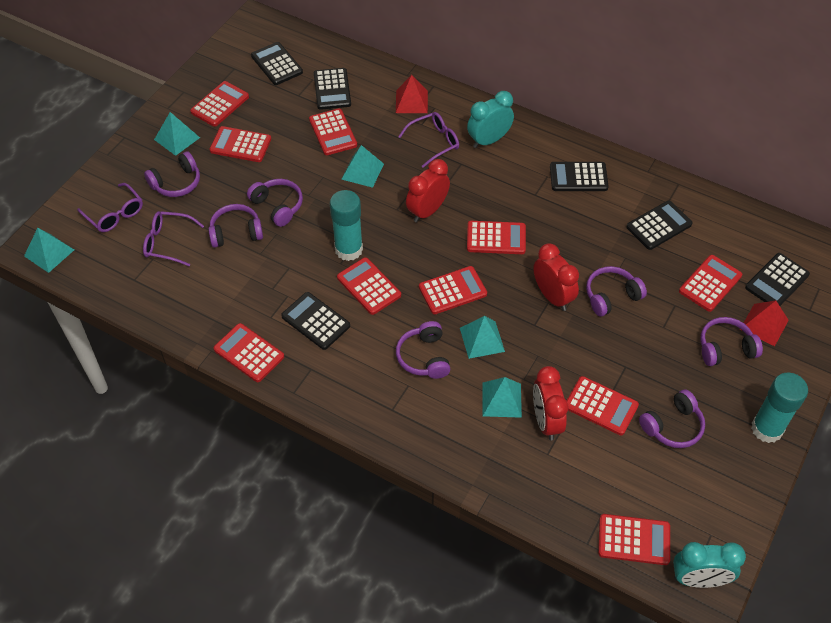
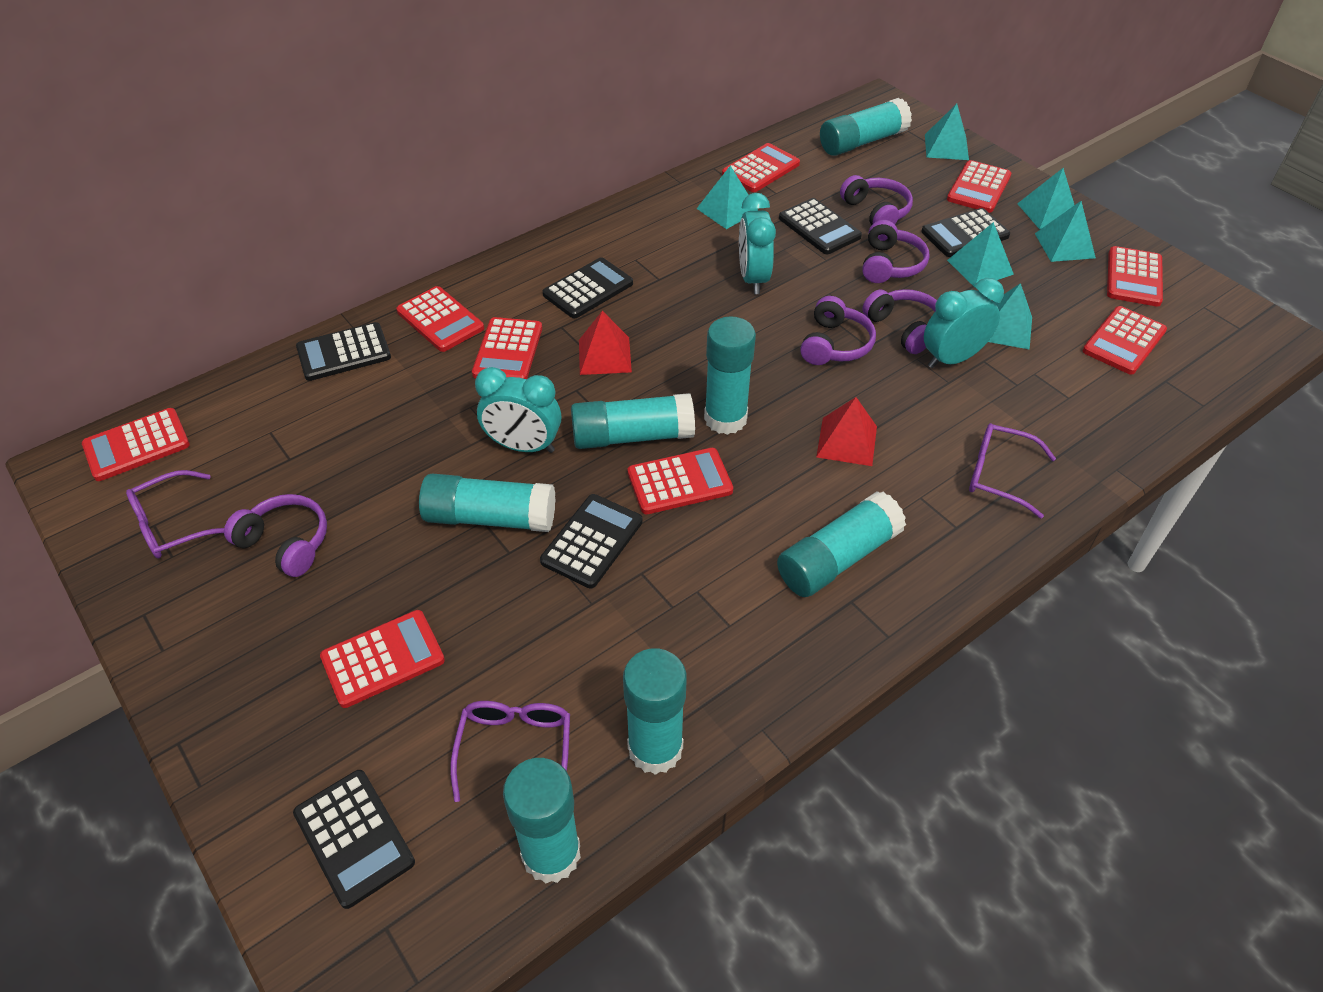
purple headphones: [144,151,200,197] [208,204,263,248] [247,179,303,227] [396,321,451,379] [586,266,647,316] [639,390,705,448] [700,317,763,366] = 7 -> [224,494,327,577] [800,296,876,365] [840,175,913,225] [862,220,930,283] [862,289,937,354] = 5
red calculator: [190,81,249,127] [210,126,271,162] [214,323,284,382] [309,109,357,155] [337,257,401,315] [419,266,487,314] [467,221,526,254] [567,376,639,435] [598,514,670,565] [679,255,742,312] = 10 -> [82,408,190,481] [320,610,445,708] [396,286,484,352] [472,317,542,379] [628,448,733,514] [722,143,800,192] [947,160,1011,213] [1082,306,1167,375] [1107,246,1163,307] = 9
red clock: [406,159,450,222] [533,243,579,311] [533,366,569,441] = 3 -> none = 0
turquoise clock: [467,91,514,148] [673,542,746,588] = 2 -> [475,367,561,453] [739,193,776,294] [924,278,1004,368] = 3
turquoise glue stick: [330,190,363,261] [751,373,808,443] = 2 -> [419,473,555,532] [503,758,581,884] [571,393,695,449] [623,648,687,775] [704,317,756,435] [777,491,906,597] [820,98,912,156] = 7
turquoise pyramid: [24,228,74,273] [154,112,200,156] [341,145,384,188] [460,316,505,359] [482,377,522,418] = 5 -> [697,165,758,229] [925,103,969,160] [947,222,1014,287] [988,283,1032,350] [1017,168,1074,229] [1035,201,1096,262] = 6

